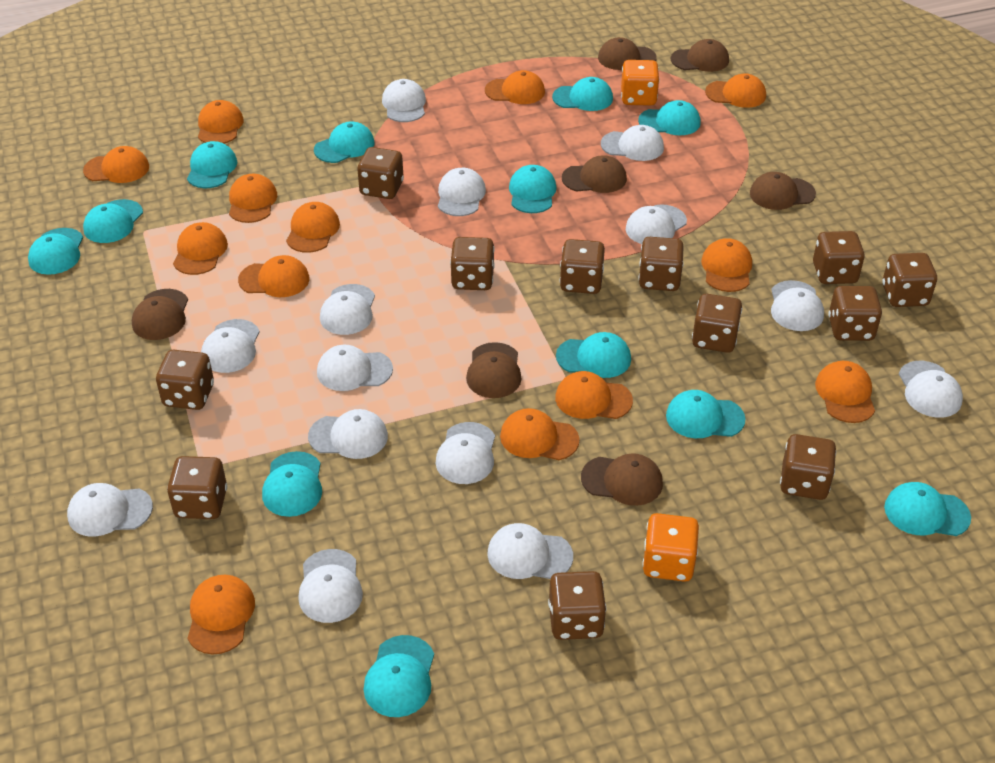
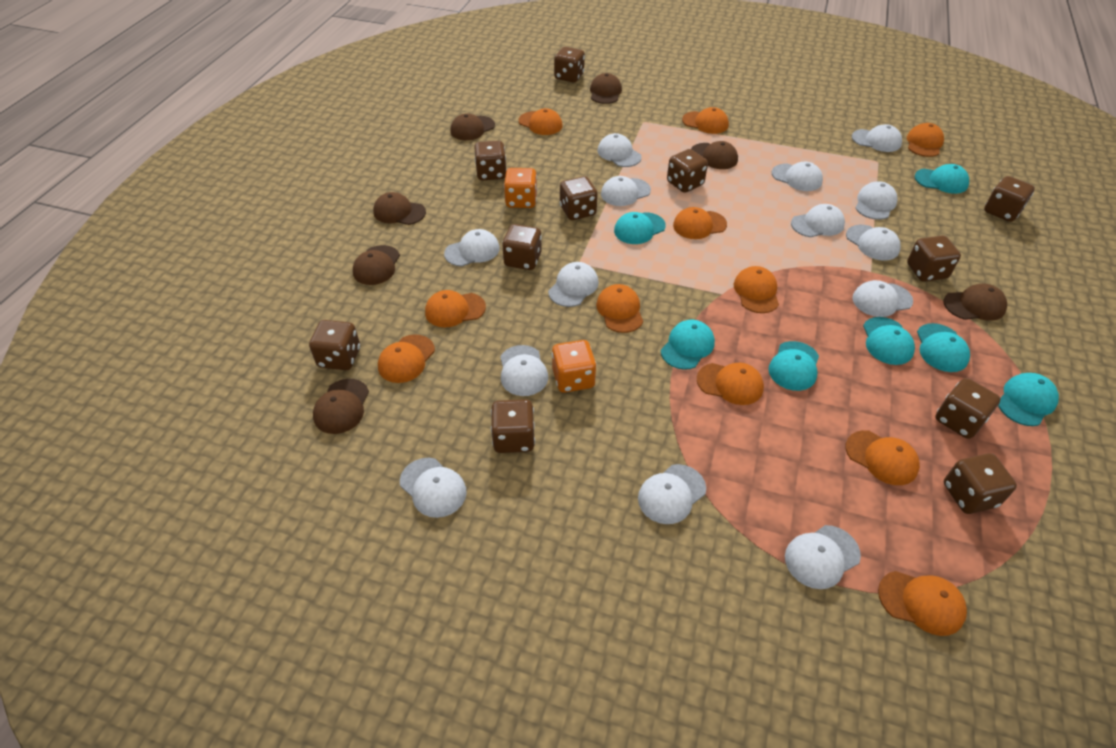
brown dice: [156,350,214,410] [167,456,227,519] [357,147,404,199] [450,237,495,290] [548,571,606,640] [560,239,605,294] [638,237,684,291] [692,294,742,353] [780,434,836,500] [813,231,865,284] [828,286,882,341] [882,253,937,307] = 12 -> [309,320,360,370] [474,141,507,181] [491,399,535,453] [502,224,542,270] [554,47,585,83] [560,176,597,220] [667,149,708,193] [907,235,961,282] [935,378,1001,439] [944,453,1017,514] [984,176,1035,222] = 11
orange cap: [83,146,149,183] [173,222,228,275] [188,575,255,655] [198,100,244,144] [229,174,277,223] [238,255,309,297] [286,202,340,253] [485,70,545,104] [500,408,579,460] [555,371,633,419] [701,238,752,292] [705,74,766,108] [815,361,875,423] = 13 -> [378,335,435,383] [425,290,486,328] [519,108,563,135] [596,284,643,333] [673,207,727,239] [682,107,729,134] [697,363,764,405] [734,266,779,313] [846,430,920,485] [878,571,967,636] [907,123,944,157] = 11
turquoise cap: [28,228,83,275] [83,199,143,243] [187,141,237,188] [262,451,322,517] [314,121,375,163] [364,635,434,717] [509,165,557,213] [552,77,613,111] [556,332,631,378] [638,100,701,135] [666,390,746,438] [884,482,971,536] = 12 -> [614,212,666,244] [661,320,715,370] [768,341,819,391] [863,317,915,365] [915,164,969,194] [917,323,970,372] [998,373,1059,426] = 7

